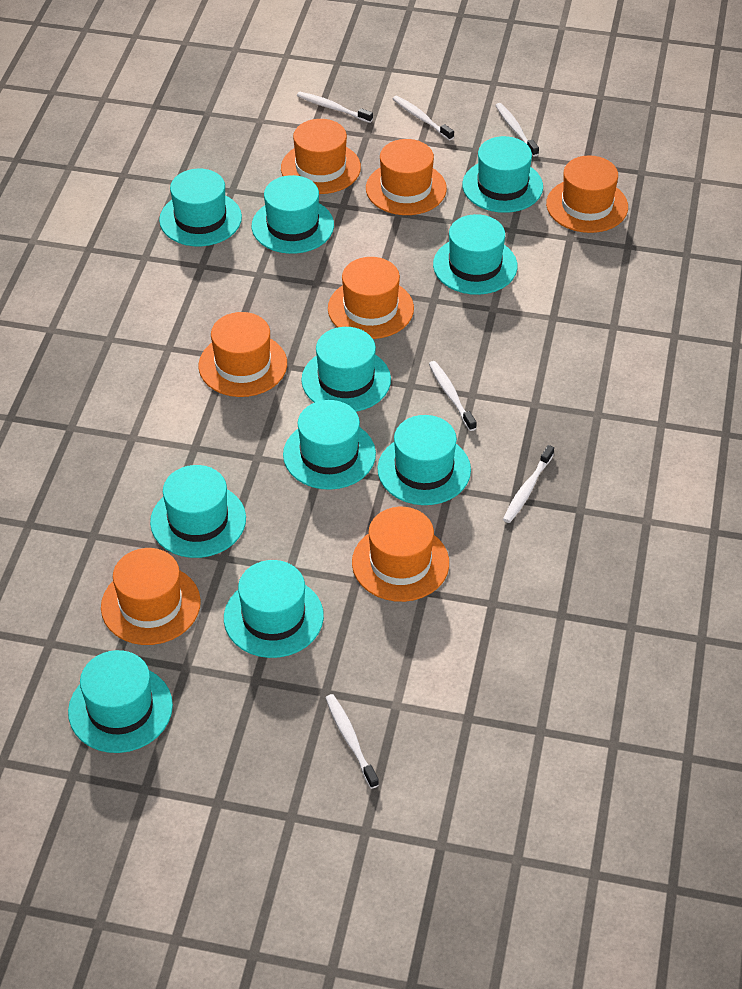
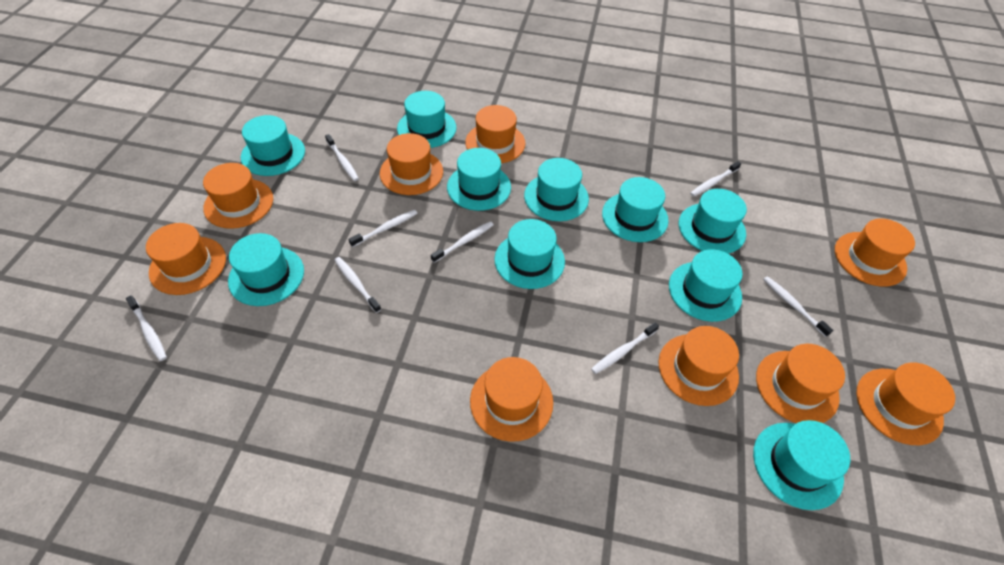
orange hat: [101,548,201,645] [199,312,287,397] [281,119,361,194] [328,257,414,339] [352,507,449,602] [366,139,447,215] [546,155,628,233] = 7 -> [146,223,226,295] [203,163,273,229] [380,133,443,195] [465,105,525,163] [470,357,553,442] [658,326,739,406] [756,344,845,423] [835,218,915,287] [856,362,955,445] = 9
white toothbrush: [297,92,373,123] [325,694,379,789] [393,96,454,141] [429,361,477,431] [495,103,539,157] [503,445,554,523] = 6 -> [126,295,167,361] [325,134,359,181] [334,257,381,313] [348,210,418,247] [431,221,494,263] [591,322,659,374] [690,161,741,197] [763,276,833,337] = 8

